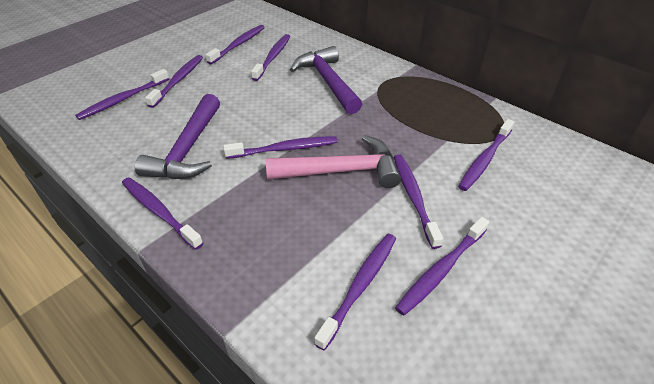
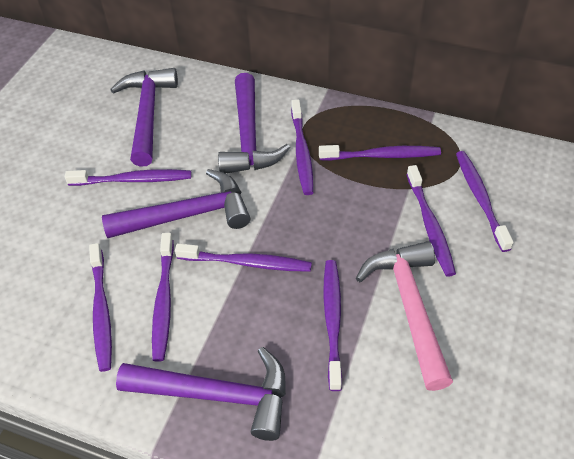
purple hammer: [135,94,220,179] [290,46,362,114] = 2 -> [102,169,250,238] [110,68,178,167] [116,347,286,441] [218,73,290,174] = 4
purple toothbrush: [75,69,169,120] [122,177,203,250] [145,55,203,108] [205,25,265,65] [223,136,338,159] [251,34,291,81] [314,234,396,350] [394,154,443,249] [395,217,489,316] [458,119,514,191] = 10 -> [65,169,191,186] [89,243,112,372] [152,233,174,362] [175,244,312,272] [291,99,313,195] [319,145,441,161] [323,260,342,391] [407,165,456,277] [456,151,514,252] = 9

